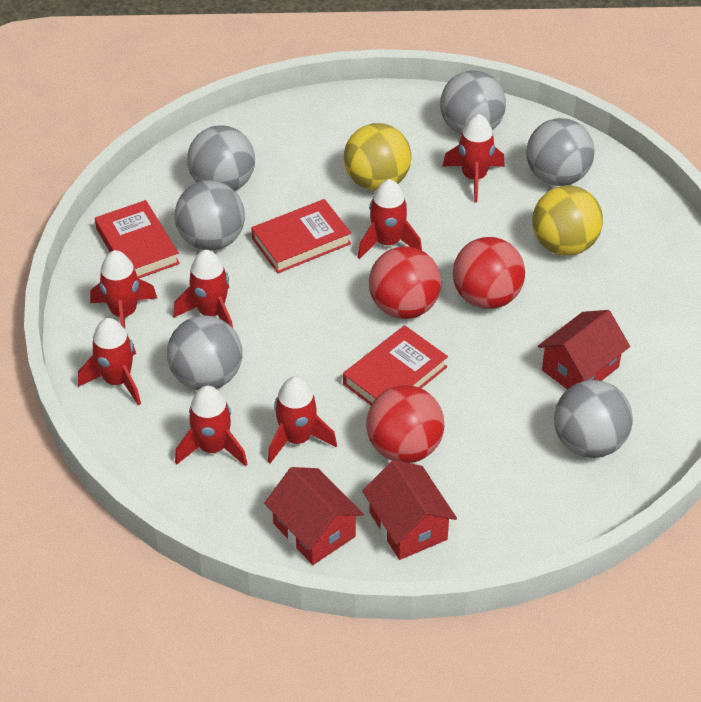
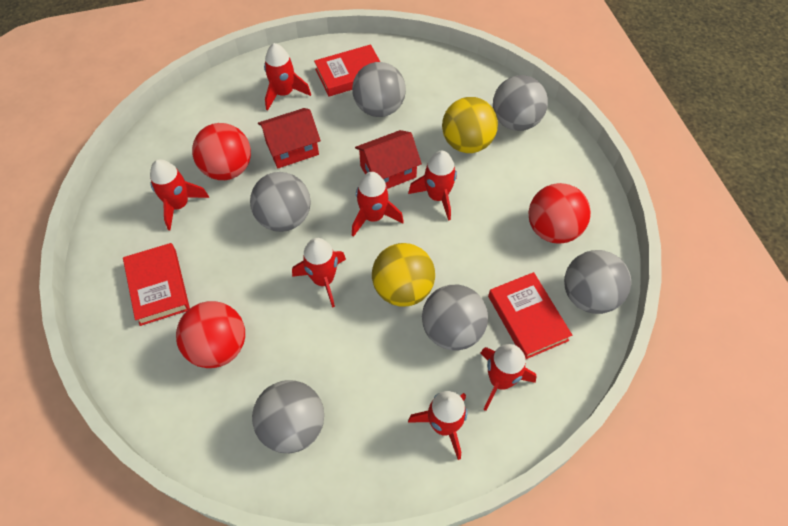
red house: [264,467,363,565] [362,460,457,560] [538,310,630,389] = 3 -> [258,108,321,168] [355,130,422,189] = 2

